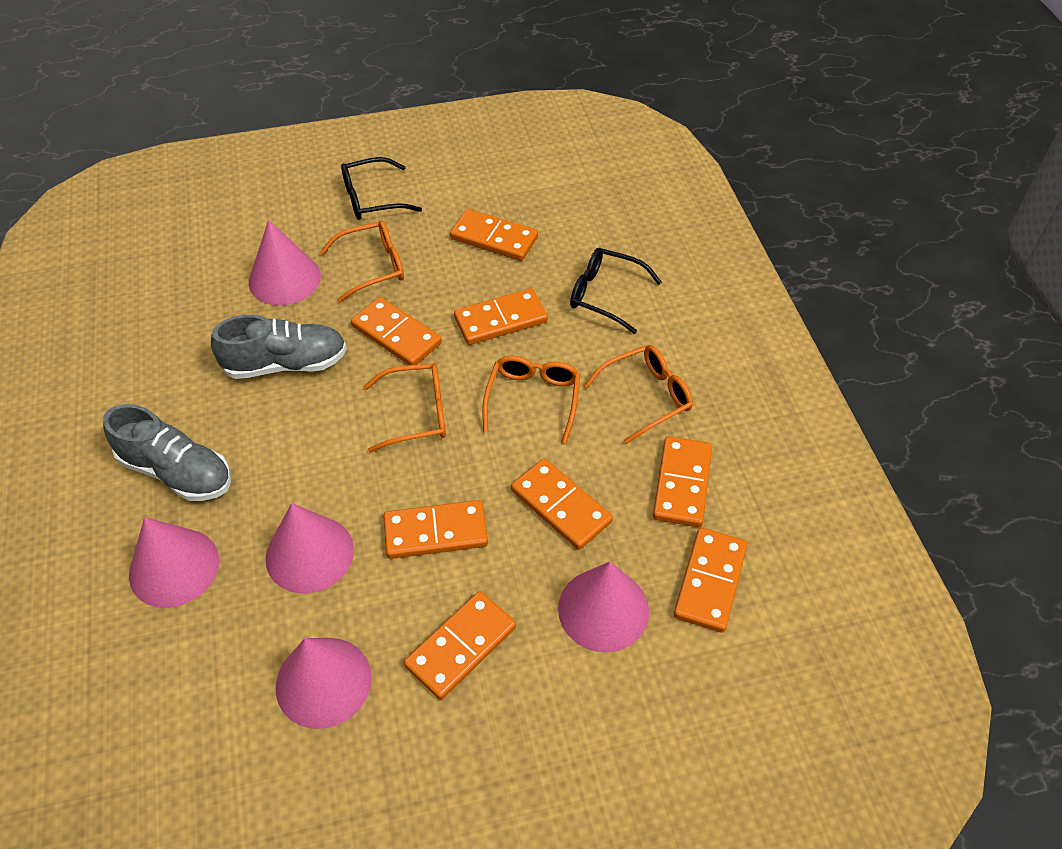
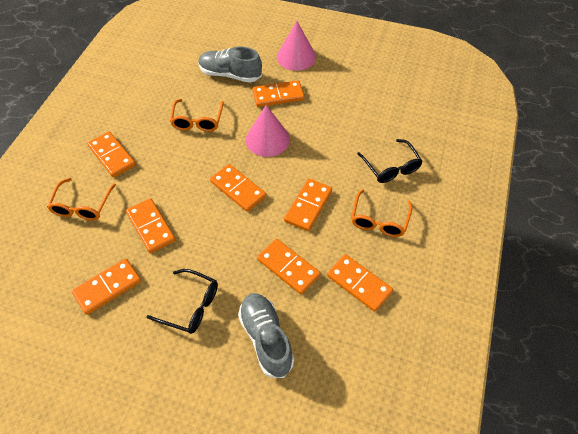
orange glasses: [320,221,404,303] [363,363,446,452] [483,356,580,444] [584,345,693,444] = 4 -> [47,178,116,221] [170,99,224,132] [351,189,413,237] = 3
pink cone: [129,517,219,608] [249,220,321,306] [265,503,354,594] [276,638,372,729] [558,562,649,652] = 5 -> [246,105,290,157] [277,21,316,71] = 2

